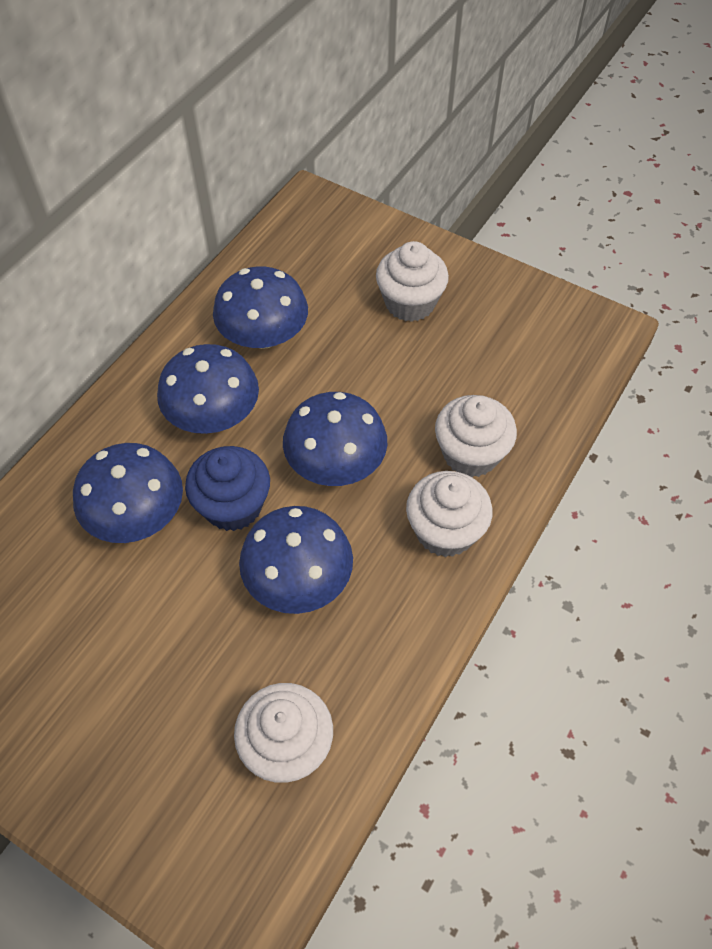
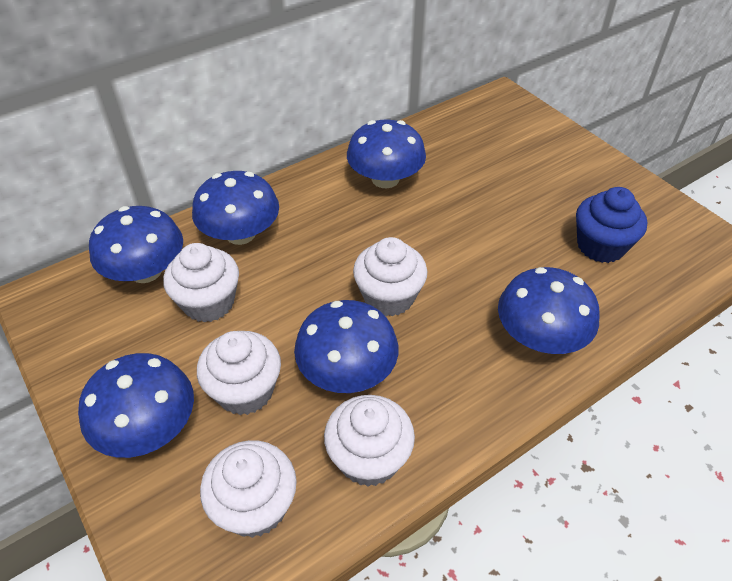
blue mushroom: [73,443,183,543] [157,344,259,434] [213,266,308,349] [239,506,353,614] [283,392,388,486] = 5 -> [78,353,194,458] [89,206,183,283] [192,171,279,245] [294,300,398,393] [347,120,426,188] [498,267,599,354] = 6
white cupcake: [234,683,333,783] [376,241,449,322] [406,471,493,557] [435,395,517,477] = 4 -> [163,243,239,323] [197,331,281,415] [200,440,297,538] [324,395,415,487] [353,237,427,316] = 5

